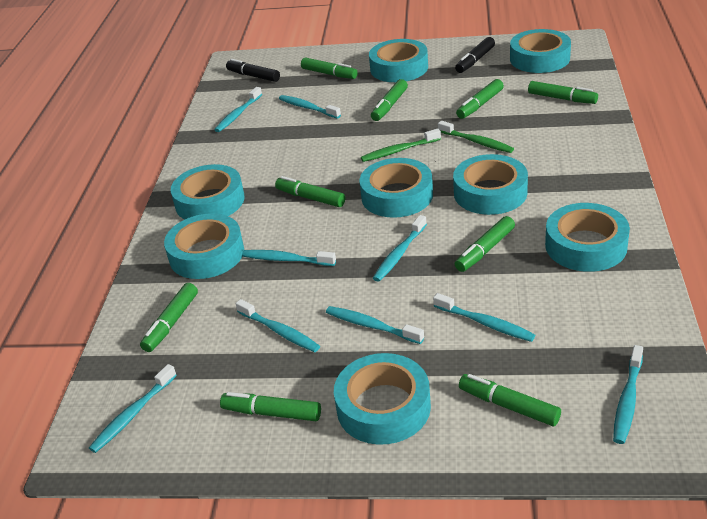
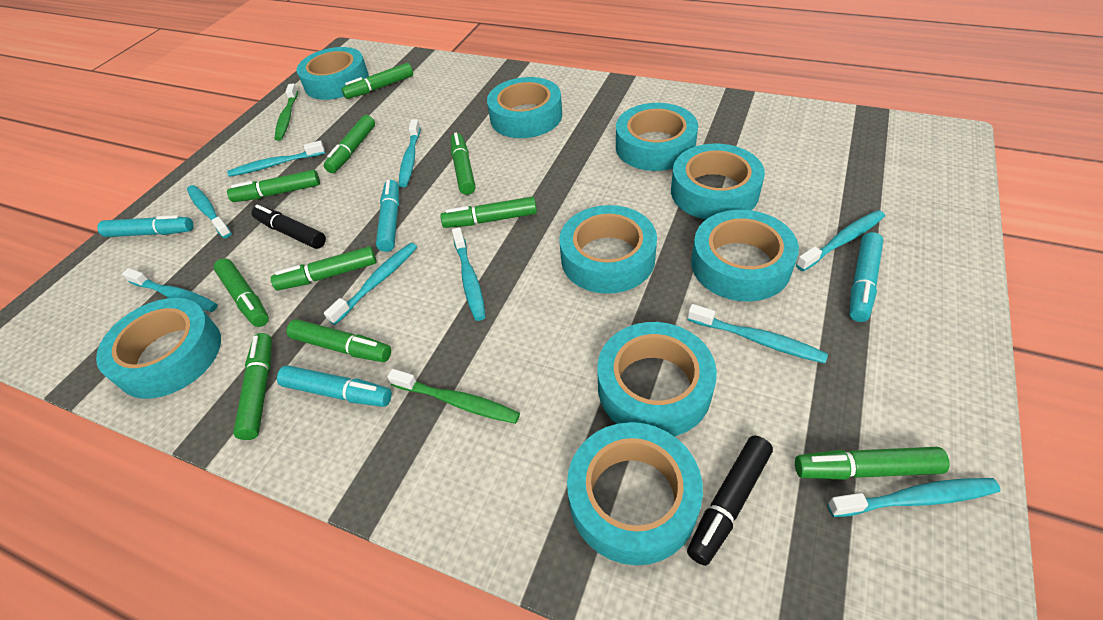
green marker: [140,283,198,352] [220,392,321,421] [275,176,345,207] [301,57,358,79] [371,79,408,121] [455,216,515,272] [456,79,504,119] [459,374,561,426] [528,81,598,104] = 9 -> [214,258,269,327] [227,170,320,202] [233,333,272,440] [271,246,376,291] [287,319,391,362] [324,115,375,173] [342,63,413,99] [440,197,537,228] [450,133,475,195] [795,447,950,480] = 10
turquoise marker: none = 0 -> [97,215,193,237] [277,365,392,407] [376,180,399,252] [849,232,883,322] = 4
turquoise tape: [164,213,244,279] [171,164,245,219] [334,353,431,445] [359,158,433,218] [369,39,428,82] [453,154,528,215] [510,29,571,73] [545,203,630,272] = 8 -> [96,298,221,399] [297,47,369,100] [487,77,562,138] [560,205,657,294] [567,422,703,565] [597,322,717,436] [616,103,698,171] [671,143,765,220] [691,210,799,301] = 9

